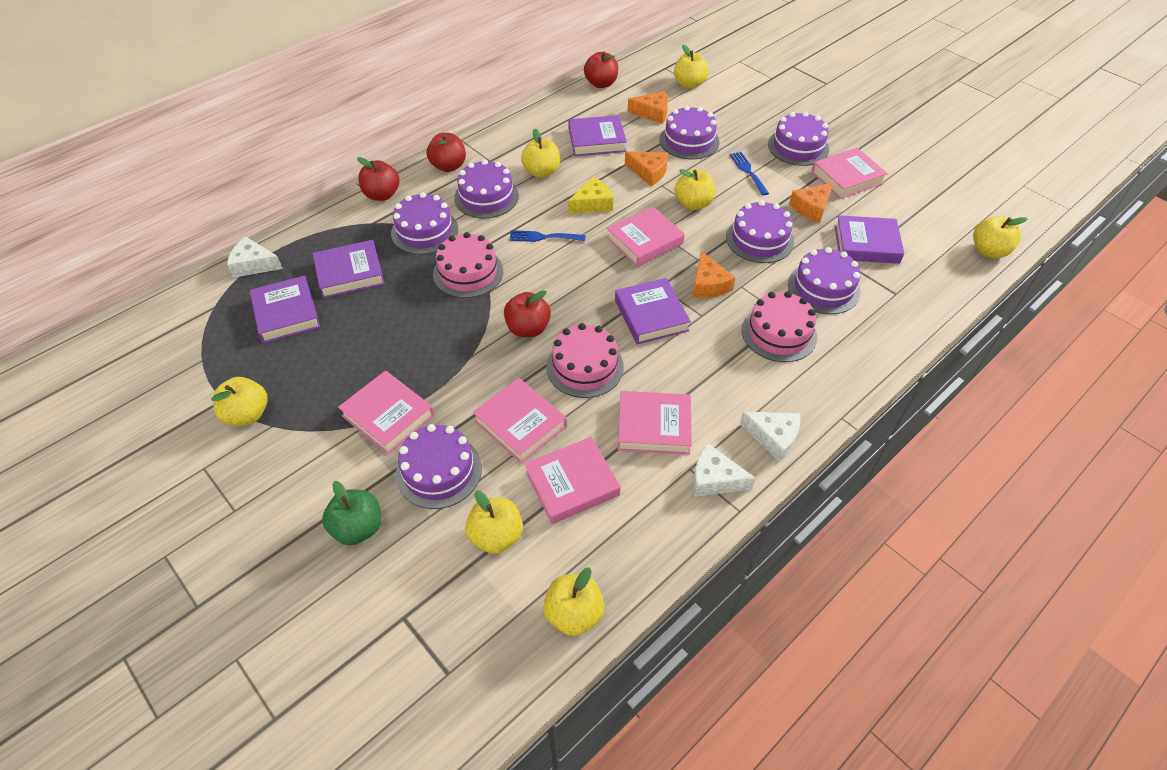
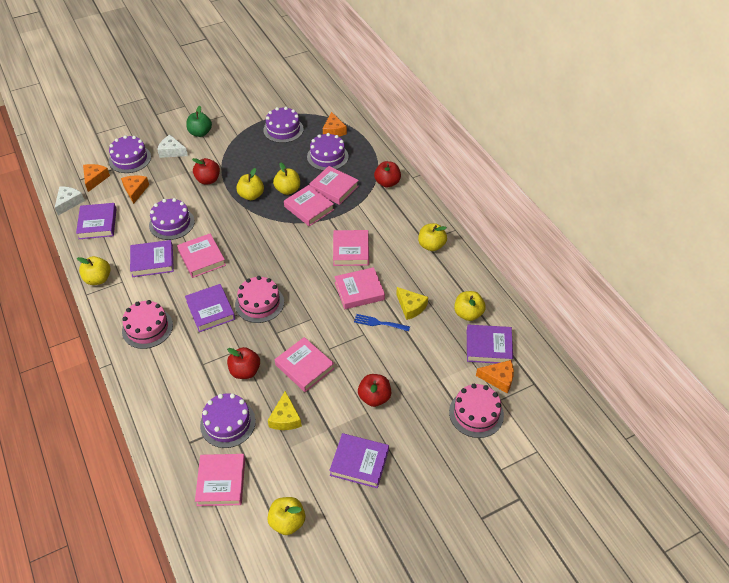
blue fork: [510,230,586,242] [730,152,769,196] = 2 -> [354,314,410,331] = 1
pink book: [338,370,434,454] [473,378,567,463] [525,437,621,524] [607,206,685,267] [618,391,692,455] [811,148,888,199] = 6 -> [177,233,226,278] [195,454,245,506] [275,337,334,392] [284,185,334,226] [309,166,359,205] [333,230,369,266] [334,267,385,309] = 7
purple cake: [391,192,458,254] [396,424,482,509] [454,159,519,218] [659,106,719,160] [726,200,794,263] [768,112,829,166] [788,247,861,314] = 7 -> [109,135,151,173] [149,198,195,240] [200,393,256,448] [263,107,304,143] [307,133,348,171] = 5
white cheese: [227,237,283,278] [693,444,756,497] [740,412,800,462] = 3 -> [55,187,85,215] [157,135,188,158] = 2
yellow apple: [211,377,267,426] [465,490,523,554] [521,128,560,178] [543,567,605,636] [674,45,709,89] [674,169,715,210] [973,216,1028,258] = 7 -> [77,256,111,285] [236,168,264,200] [267,497,305,535] [273,162,300,195] [418,223,447,251] [454,291,486,321] = 6
yellow cheese: [568,177,613,214] = 1 -> [268,391,302,430] [396,287,428,320] = 2

